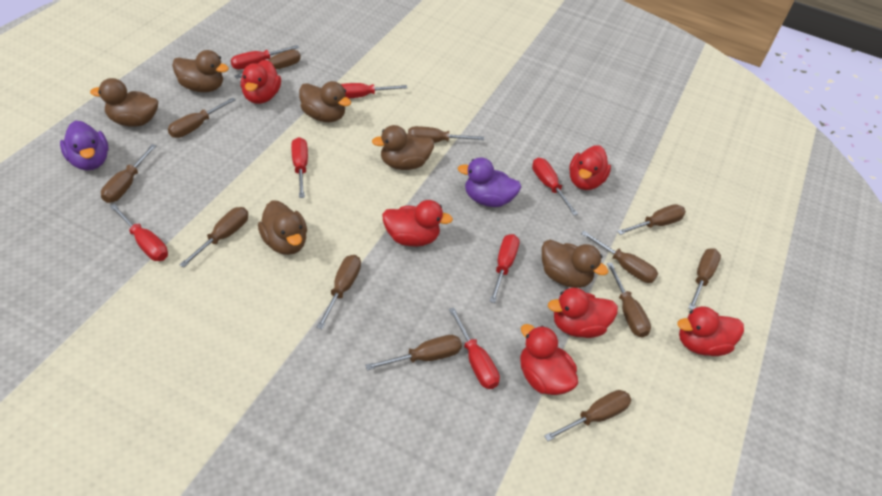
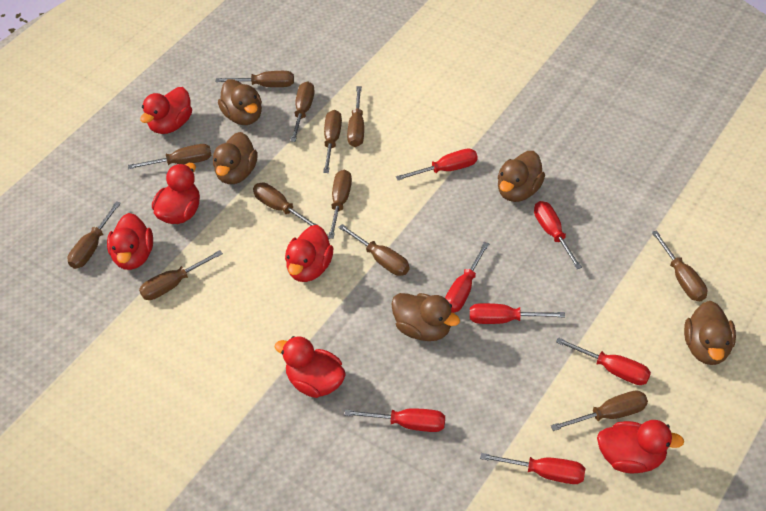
brown duck: [90,78,158,127] [172,50,229,92] [258,200,307,255] [299,81,351,122] [372,125,434,170] [542,240,608,288] = 6 -> [213,132,258,184] [218,79,262,125] [391,293,460,341] [498,151,545,202] [684,301,736,365] = 5
purple duck: [60,121,108,171] [458,157,521,207] = 2 -> none = 0

